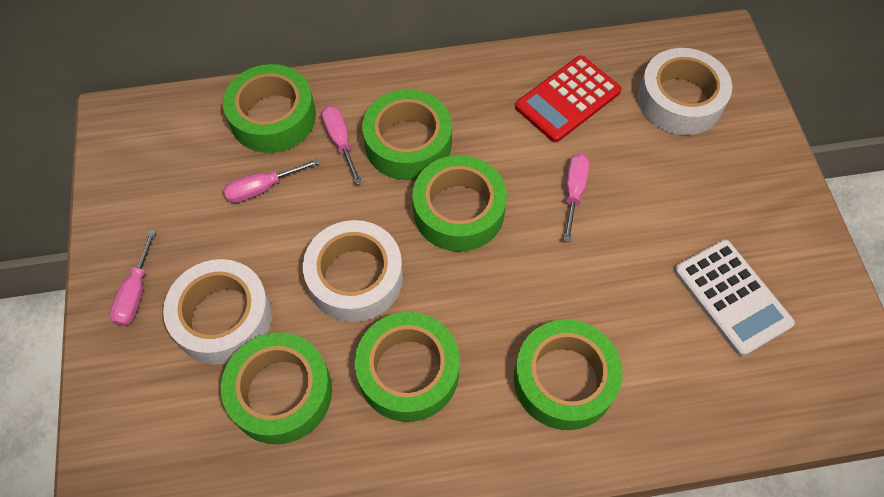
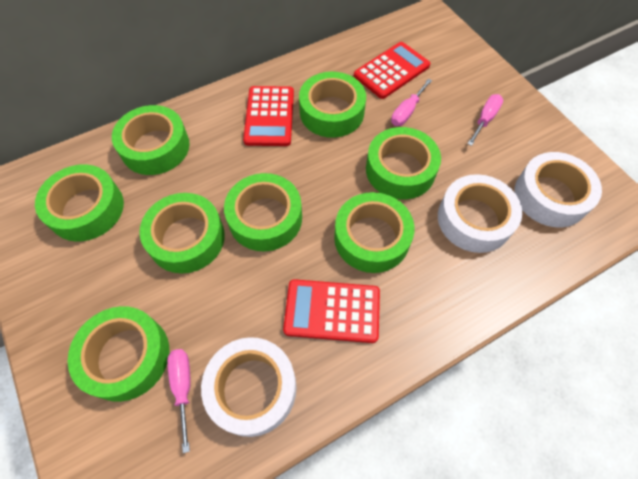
green tape: [221,332,332,444] [223,64,316,153] [355,312,460,422] [362,89,452,180] [412,155,507,252] [514,319,622,430] = 6 -> [35,164,124,242] [68,306,169,402] [112,105,190,175] [139,193,225,273] [224,173,302,252] [299,72,366,138] [334,192,414,273] [366,127,441,200] = 8
pink screwdriver: [110,229,157,326] [223,158,320,203] [322,106,362,185] [564,154,589,242] = 4 -> [167,349,191,453] [391,78,432,126] [467,94,503,146] = 3
red calculator: [515,56,622,142] = 1 -> [243,86,294,146] [283,279,380,343] [354,42,430,99] = 3
white calculator: [674,239,795,356] = 1 -> none = 0

